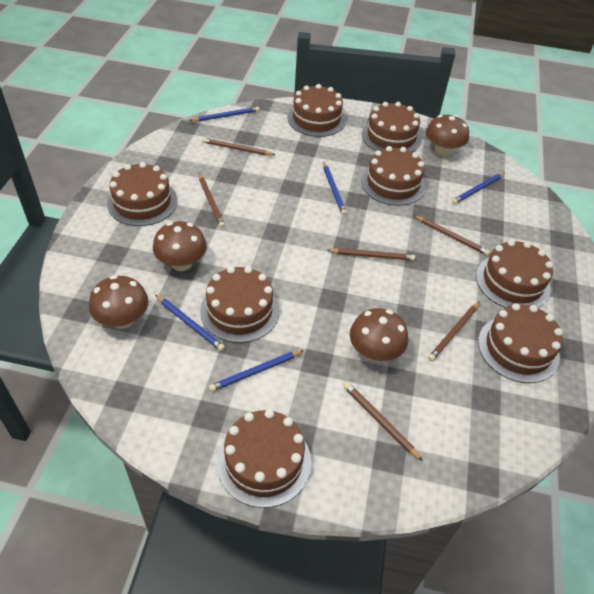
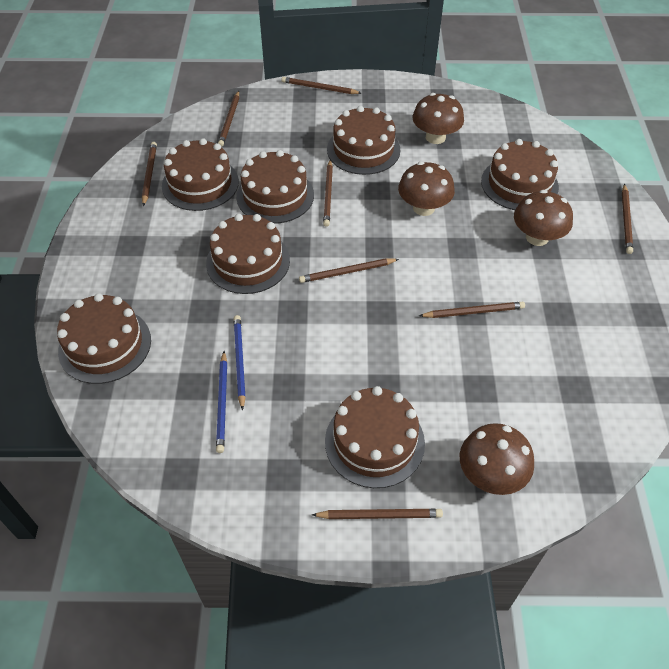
blue pencil: [155,295,225,351] [189,107,259,122] [209,350,304,392] [323,162,347,215] [452,173,505,204] = 5 -> [216,351,227,453] [234,315,246,411] = 2
brown cake: [107,162,177,226] [200,266,279,343] [217,409,311,508] [287,84,346,137] [361,146,426,206] [362,102,422,152] [476,240,553,308] [478,303,563,383] = 8 -> [57,293,151,384] [162,138,239,211] [206,214,290,294] [236,150,314,224] [325,386,425,488] [327,106,400,175] [481,139,559,210] = 7
brown pencil: [199,173,225,228] [202,138,275,155] [327,248,415,261] [344,382,423,461] [413,215,490,256] [428,301,480,361] = 6 -> [142,142,157,206] [218,91,239,147] [282,77,361,94] [299,258,399,283] [312,509,443,519] [323,160,333,227] [419,302,525,318] [622,184,633,254] = 8

